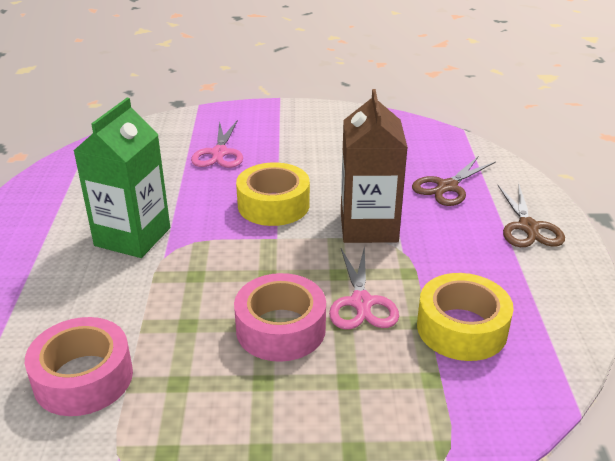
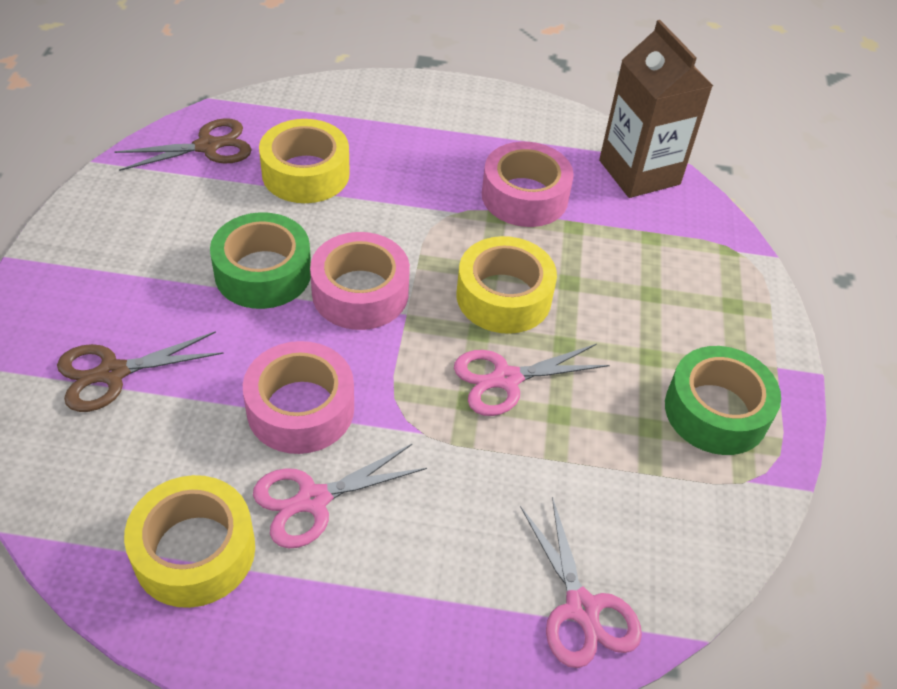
green carton: [74,98,170,258] = 1 -> none = 0
green tape: none = 0 -> [210,212,311,309] [665,346,781,455] = 2
pink scissors: [191,120,243,168] [329,246,399,330] = 2 -> [253,444,427,548] [454,344,610,416] [520,497,642,668] = 3
pink tape: [25,317,133,416] [234,273,326,362] = 2 -> [243,341,354,454] [310,232,410,330] [482,142,574,227] = 3
yellow tape: [236,162,310,226] [417,273,514,361] = 2 -> [124,475,255,608] [259,119,350,203] [457,236,557,334] = 3

